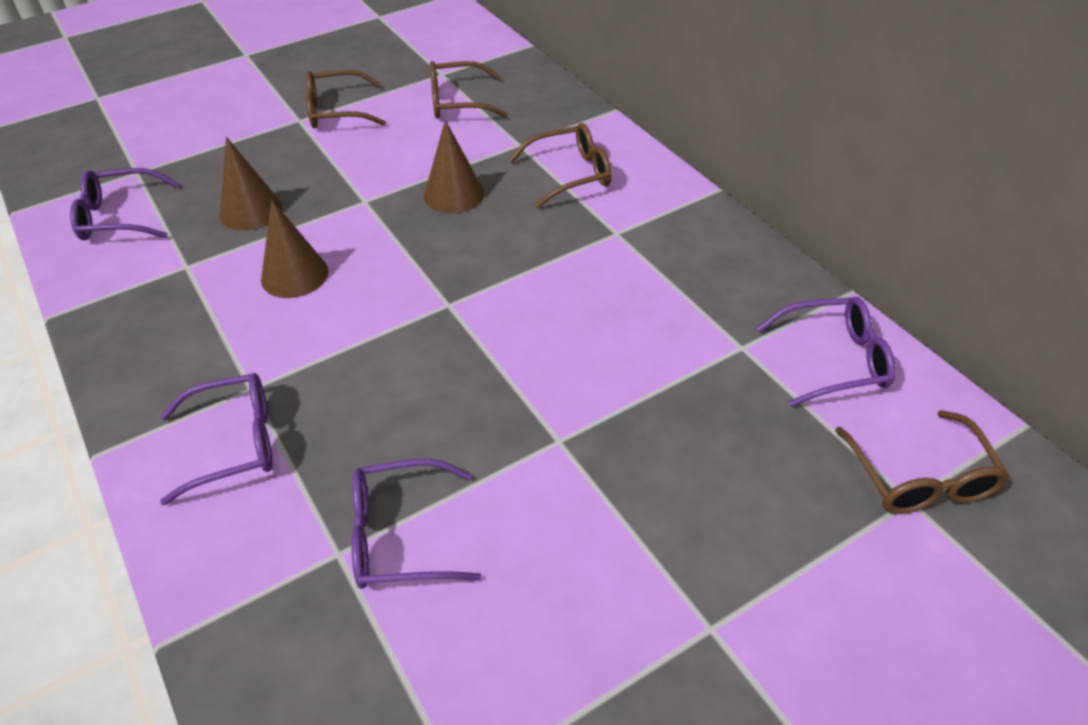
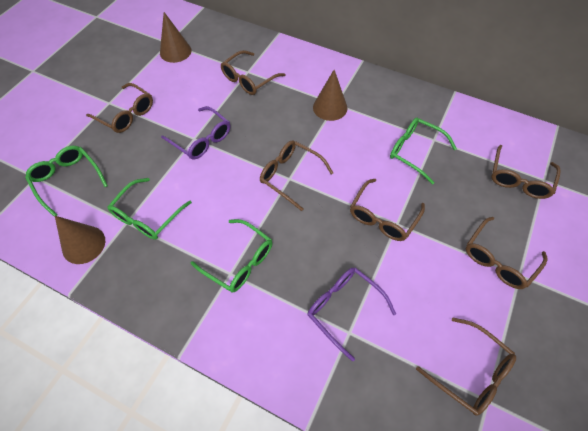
brown glasses: [306,70,386,129] [430,61,508,119] [509,123,612,209] [835,410,1010,514] = 4 -> [86,83,153,133] [220,50,286,95] [260,140,333,211] [350,179,425,241] [416,317,516,416] [466,217,548,289] [491,145,561,199] = 7
green glasses: none = 0 -> [25,146,108,217] [108,178,192,240] [190,219,272,293] [390,118,457,185] = 4
purple glasses: [70,168,179,240] [160,373,273,505] [351,458,481,589] [757,297,896,407] = 4 -> [161,106,230,160] [307,268,396,361] = 2

